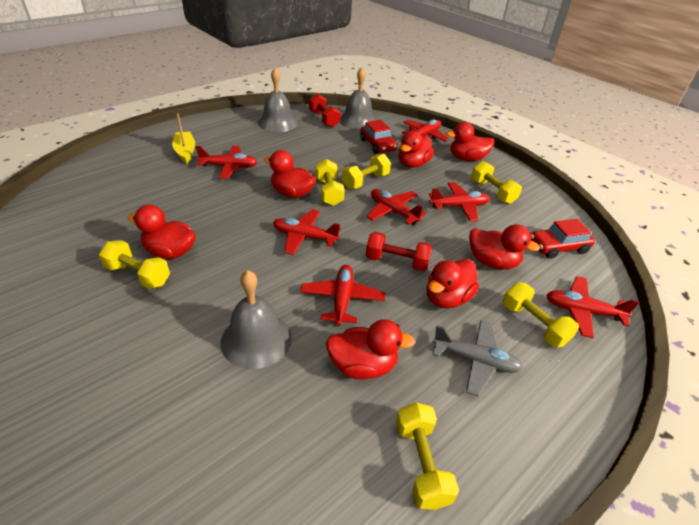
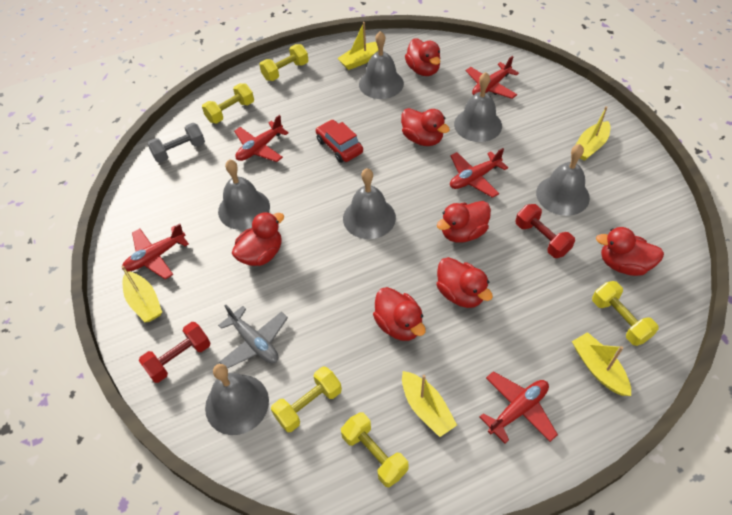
grey bell: [221,270,292,369] [258,68,298,132] [340,68,376,130] = 3 -> [205,364,269,435] [218,159,270,230] [343,168,396,239] [359,31,404,99] [454,72,502,142] [536,144,590,216] = 6
grey dumbbell: none = 0 -> [147,123,205,163] = 1
red car: [360,120,398,154] [531,219,595,259] = 2 -> [316,120,363,163] = 1
red plane: [196,146,257,179] [273,209,341,255] [300,265,385,326] [367,189,427,225] [402,119,449,142] [429,182,490,221] [546,276,640,338] = 7 -> [122,223,189,279] [234,115,289,162] [450,148,508,198] [466,56,519,99] [480,371,558,443] = 5
yellow boat: [172,113,195,164] = 1 -> [122,266,162,322] [337,22,378,70] [402,371,457,437] [572,332,631,396] [576,106,610,161] = 5
yellow dumbbell: [99,240,170,289] [315,159,345,206] [342,154,391,189] [396,403,459,510] [471,161,522,204] [502,282,579,348] = 6 -> [202,83,254,124] [259,44,309,81] [271,367,342,432] [341,412,409,487] [592,281,659,346] = 5

